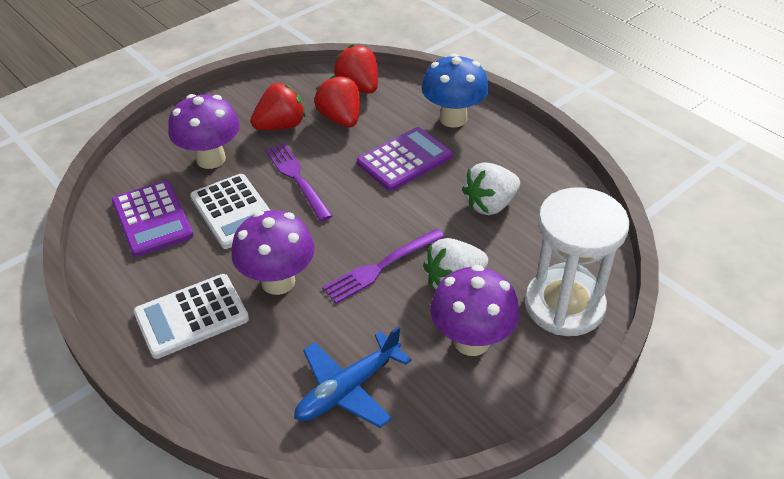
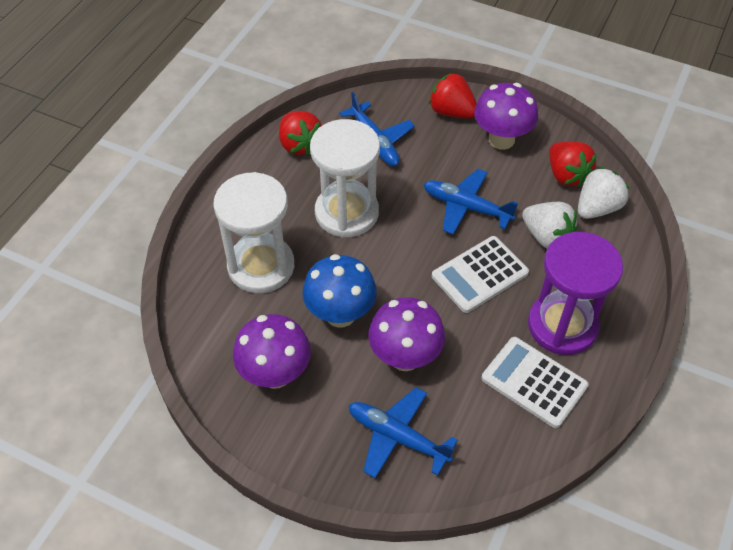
blue plane: [294,326,412,428] = 1 -> [339,92,415,166] [349,387,458,478] [423,169,518,234] = 3
purple calculator: [112,181,194,257] [357,127,453,191] = 2 -> none = 0
purple fork: [265,143,332,221] [322,229,445,304] = 2 -> none = 0
purple hourglass: none = 0 -> [528,232,623,355] = 1
white hourglass: [525,187,629,336] = 1 -> [213,172,294,293] [310,119,380,238] = 2

